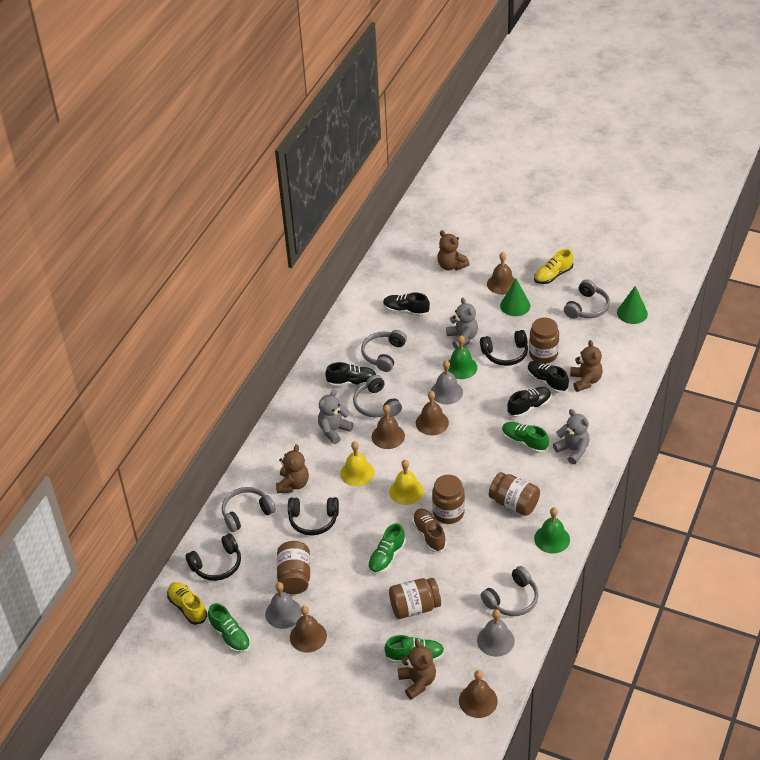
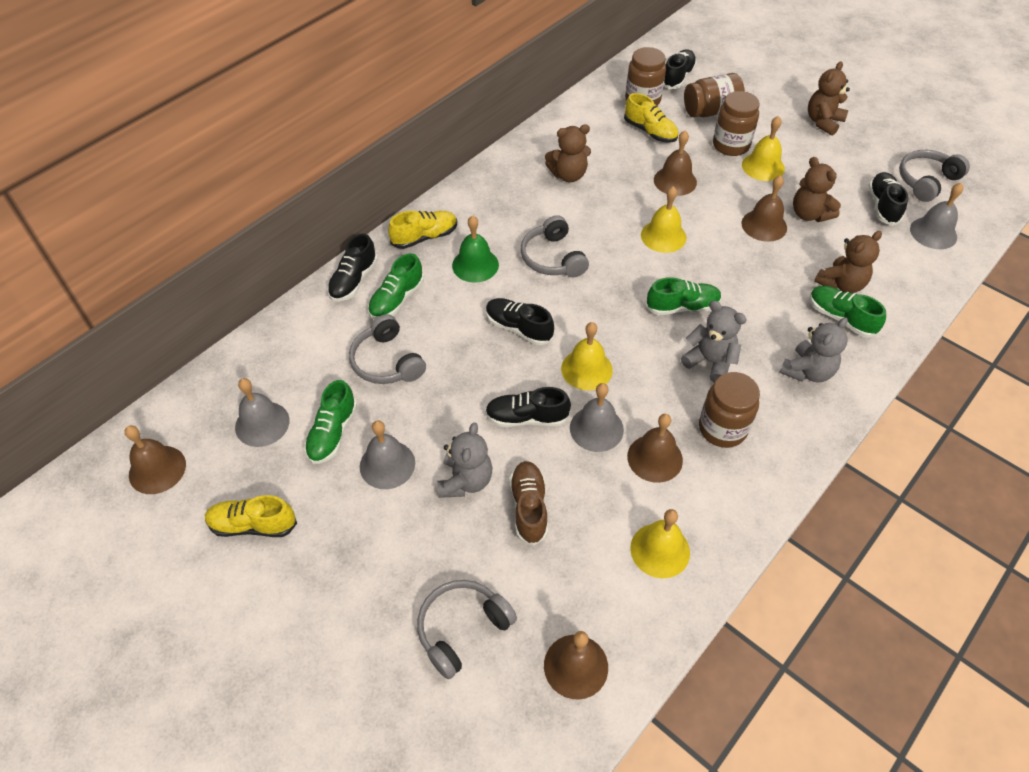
black headphones: [185,533,241,581] [288,497,339,535] [480,330,528,366] = 3 -> none = 0
black shoe: [325,362,376,387] [383,292,430,317] [507,387,551,418] [527,361,569,393] = 4 -> [327,234,378,302] [485,387,571,427] [486,298,554,345] [664,49,697,89] [868,172,909,226] = 5
brown jar: [277,541,310,594] [389,578,441,619] [432,475,465,524] [489,472,540,516] [529,317,559,363] = 5 -> [625,47,666,106] [684,73,745,117] [699,372,760,448] [713,91,760,156] = 4
green bell: [448,335,477,379] [534,507,570,554] = 2 -> [452,215,499,283] = 1
green cone: [500,279,530,316] [617,286,648,324] = 2 -> none = 0
grey bell: [265,582,302,629] [431,360,463,404] [477,609,515,657] = 3 -> [235,378,290,447] [360,420,415,489] [570,383,624,452] [910,183,964,249] = 4
grey headphones: [222,487,276,532] [353,375,402,417] [361,330,407,372] [481,566,539,616] [564,279,610,319] = 5 -> [349,314,426,384] [417,580,517,679] [521,215,589,277] [899,150,970,202] = 4
yellow bell: [340,441,374,486] [389,460,424,505] = 2 -> [561,322,613,390] [630,509,690,578] [641,186,687,253] [742,116,785,181] = 4
yellow shoe: [167,582,207,625] [534,249,573,284] = 2 -> [205,495,297,537] [388,211,457,249] [624,93,678,142] = 3

